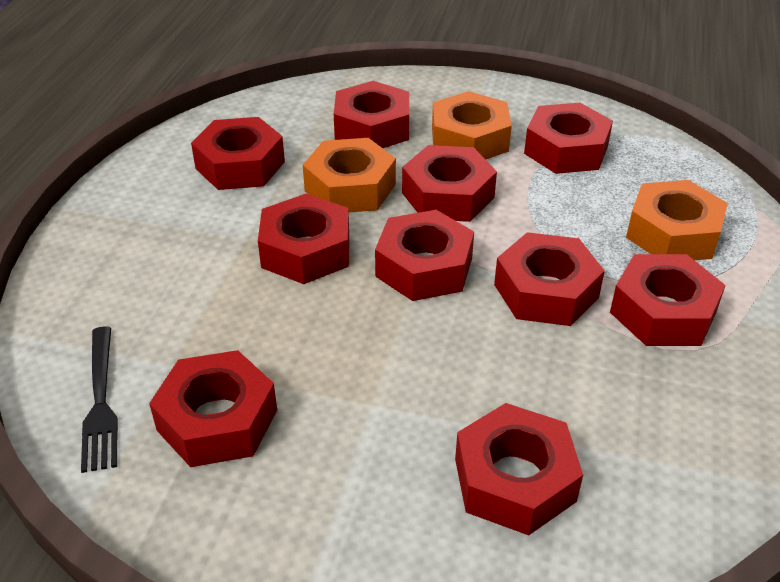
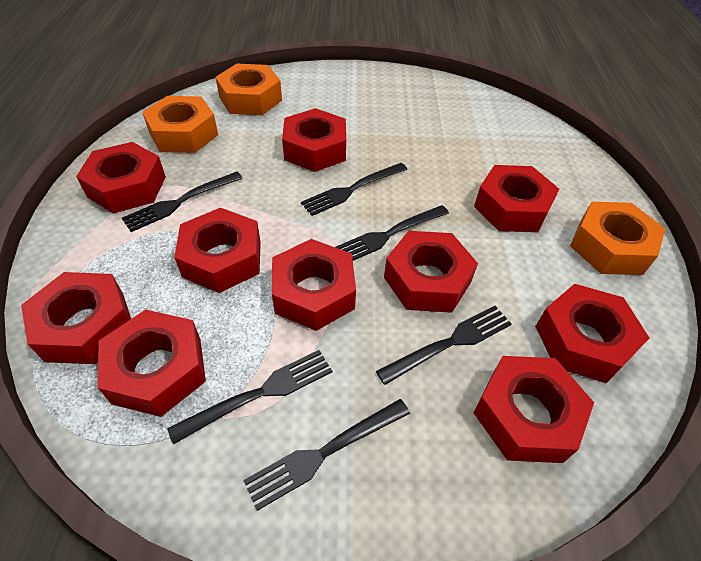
black fork: [81,326,118,473] = 1 -> [122,172,243,232] [167,350,332,444] [243,399,410,511] [301,163,408,216] [335,205,449,261] [376,306,512,385] = 6

